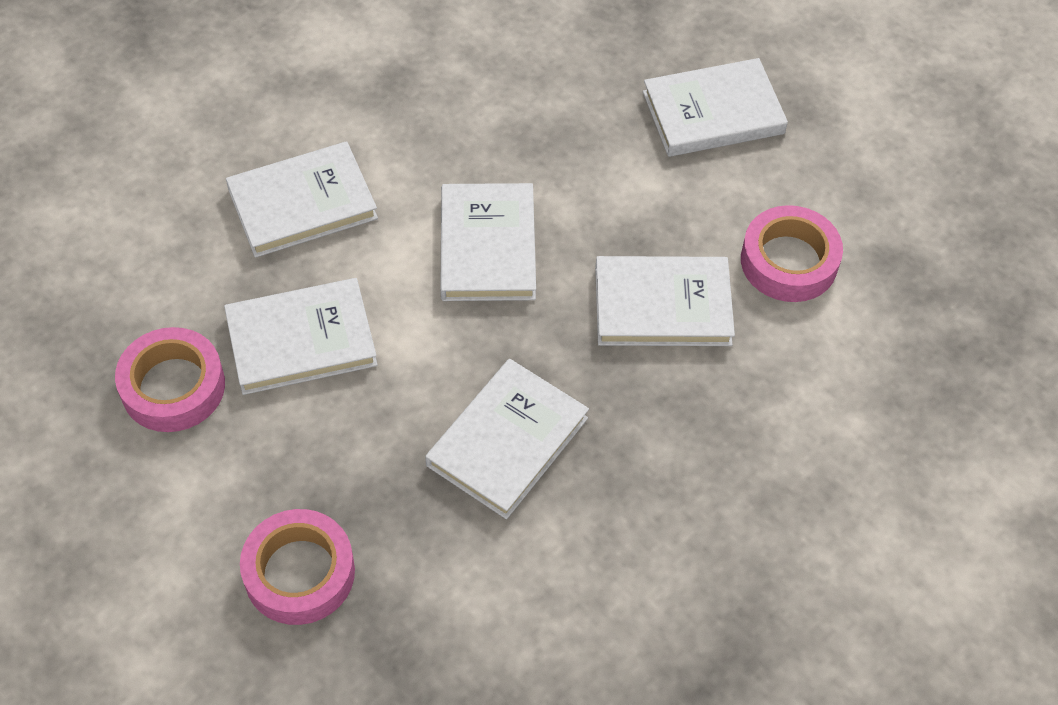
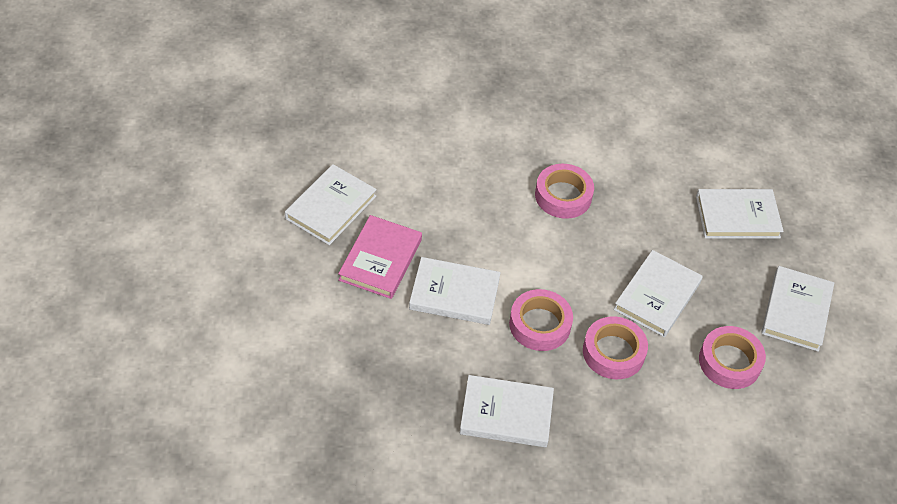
pink book: none = 0 -> [338,215,422,299] = 1
pink tape: [115,327,225,432] [240,509,355,625] [741,205,843,302] = 3 -> [509,289,573,351] [535,164,594,219] [583,316,648,379] [699,326,766,389] = 4

